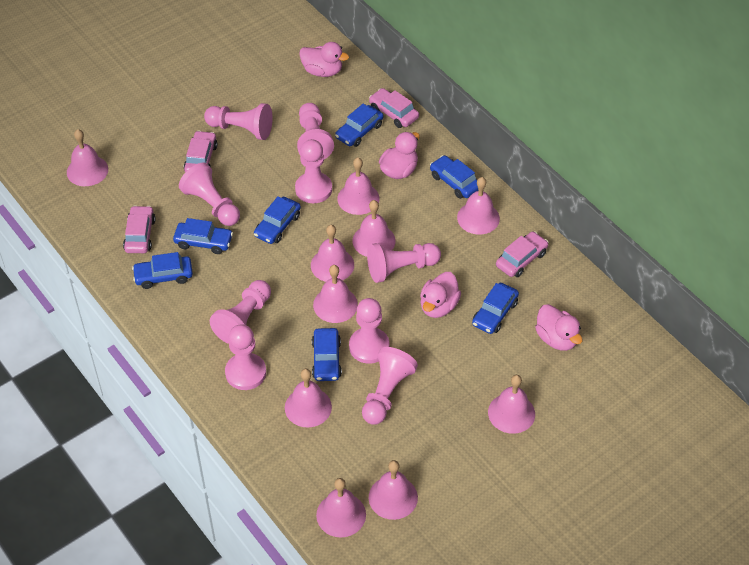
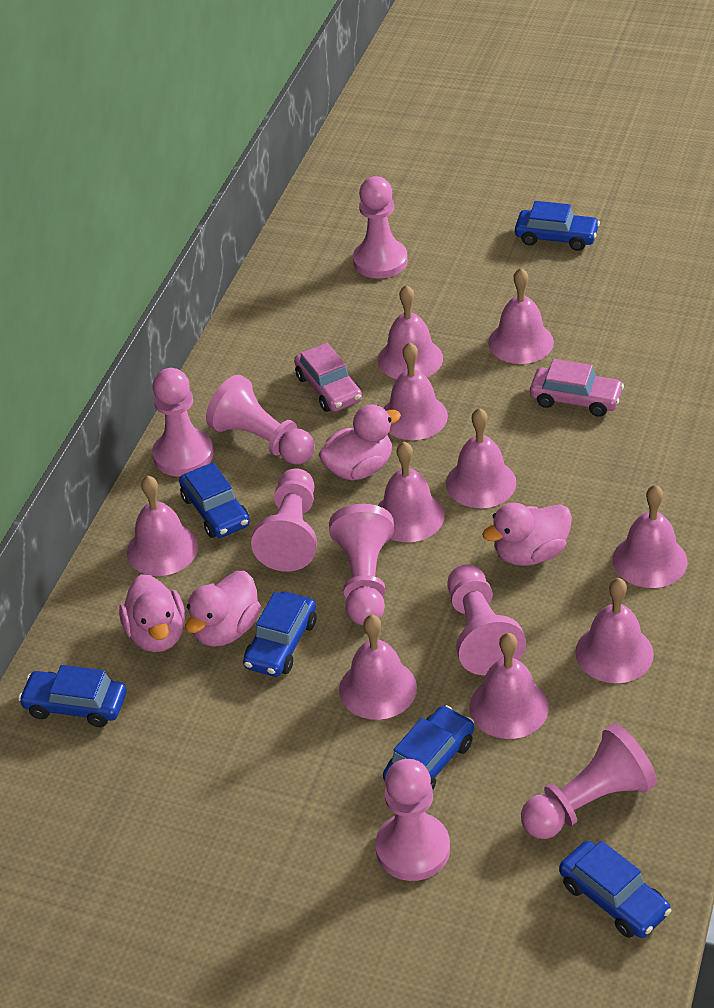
blue car: [132,252,193,289] [173,218,233,254] [254,196,301,244] [312,328,342,381] [335,104,383,147] [430,155,479,199] [472,283,519,334] = 7 -> [18,665,126,727] [179,462,250,538] [243,592,316,677] [383,705,474,790] [515,201,600,251] [559,841,671,938] = 6
pink car: [123,206,155,253] [184,131,218,172] [369,88,419,128] [496,232,548,277] = 4 -> [294,343,362,412] [530,359,624,417] = 2
pink pawn: [179,163,240,226] [204,103,273,140] [210,280,271,344] [225,324,266,390] [295,139,332,203] [297,103,334,159] [349,298,389,364] [362,347,418,425] [367,243,441,283] = 9 -> [152,368,214,477] [206,375,315,465] [251,468,317,572] [329,504,394,625] [353,176,408,279] [375,759,450,881] [447,564,526,676] [521,724,657,839] = 8

